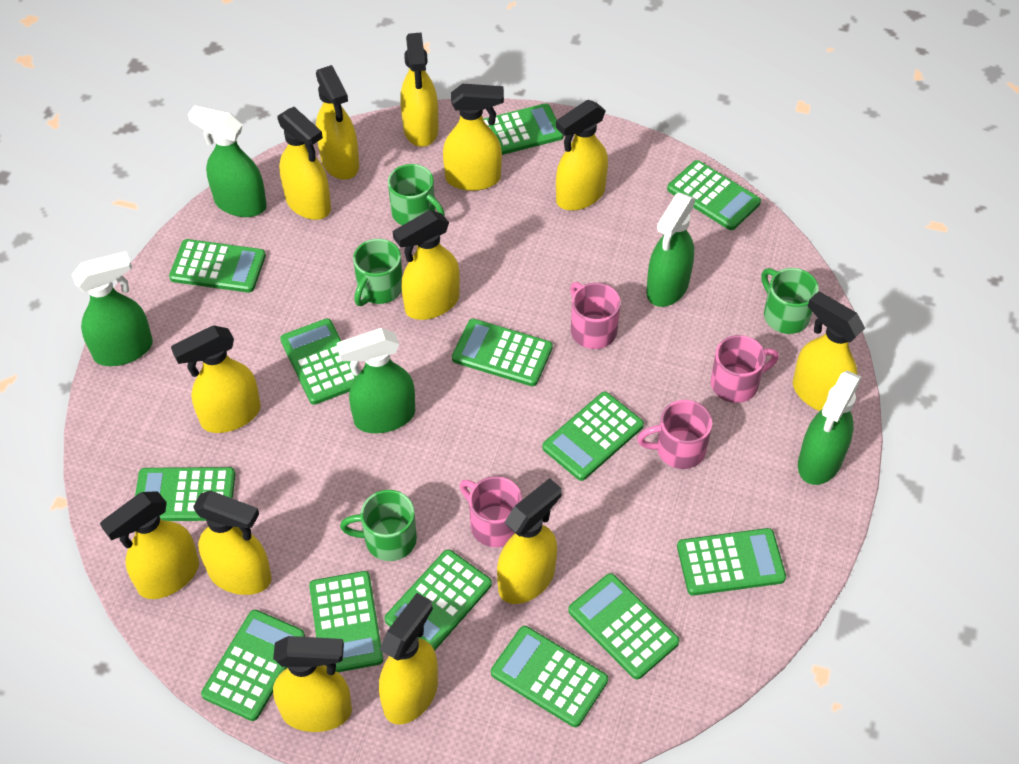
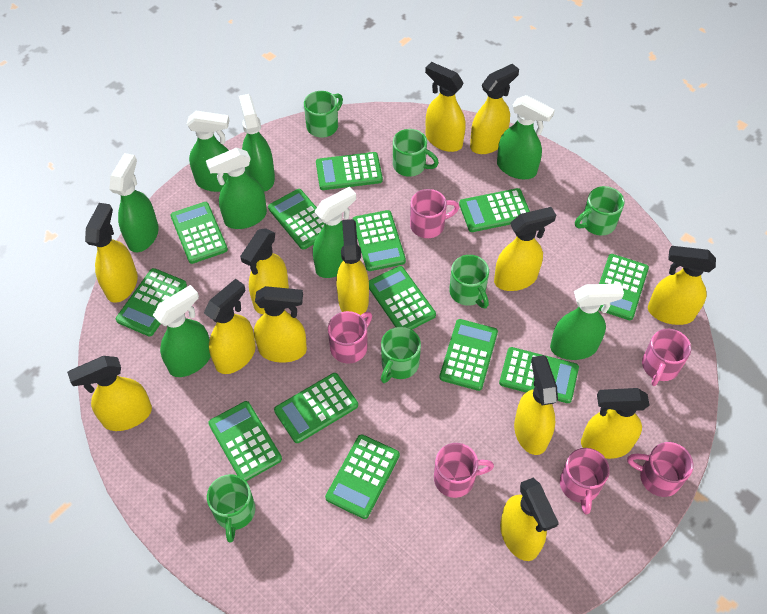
green mug: [340,490,417,561] [353,239,402,306] [388,164,445,225] [761,268,819,334] = 4 -> [207,474,255,543] [304,91,343,137] [381,327,421,383] [393,129,439,177] [449,255,489,309] [575,186,624,236] = 6
green spray bottle: [72,251,153,366] [188,105,267,217] [337,328,415,433] [646,193,696,307] [798,370,862,485] = 5 -> [109,153,159,252] [153,285,211,377] [187,111,230,192] [206,148,267,229] [239,94,275,192] [313,187,356,278] [497,95,555,179] [550,284,624,360] = 8
pink mug: [460,476,522,547] [570,282,621,349] [637,400,712,469] [710,335,779,403] = 4 -> [328,311,372,364] [410,189,459,238] [434,443,494,498] [560,448,610,515] [627,442,694,497] [642,329,691,386] = 6

